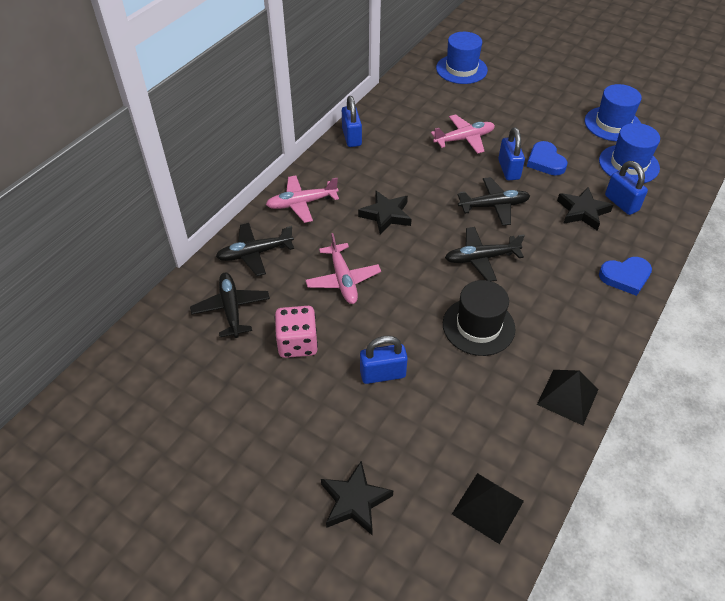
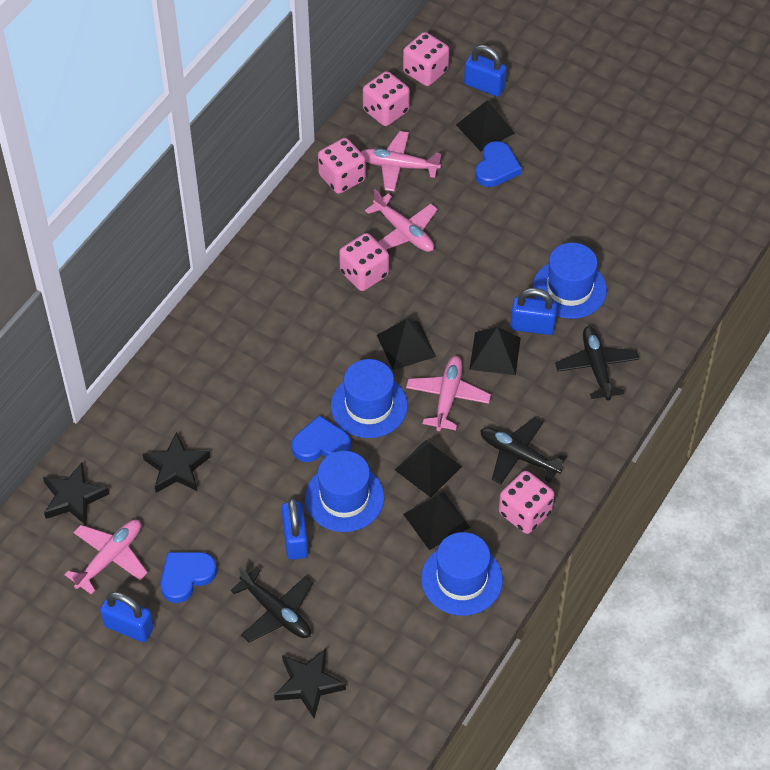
black hat: [443,280,515,356] = 1 -> none = 0
black plane: [190,272,270,338] [216,223,294,276] [445,227,525,281] [458,177,530,226] = 4 -> [231,566,313,643] [480,417,567,484] [555,326,639,401] = 3
black pyramid: [452,473,524,544] [537,370,599,425] = 2 -> [377,319,436,370] [395,440,462,497] [403,492,471,550] [456,101,515,151] [469,327,521,375] = 5
blue hat: [436,32,488,84] [585,84,642,141] [599,123,660,183] = 3 -> [305,451,384,532] [331,359,408,438] [421,532,503,616] [533,243,607,319] = 4
blue heart: [527,141,568,175] [599,257,652,296] = 2 -> [160,552,217,603] [291,415,351,462] [475,141,522,187] = 3
pink dice: [275,306,318,358] = 1 -> [318,138,366,194] [339,233,389,291] [363,71,410,126] [403,32,449,86] [499,471,554,534] = 5
pink plane: [266,175,339,223] [305,233,381,304] [431,115,495,154] = 3 -> [65,520,148,595] [361,131,441,191] [365,189,438,252] [406,356,491,431] = 4

